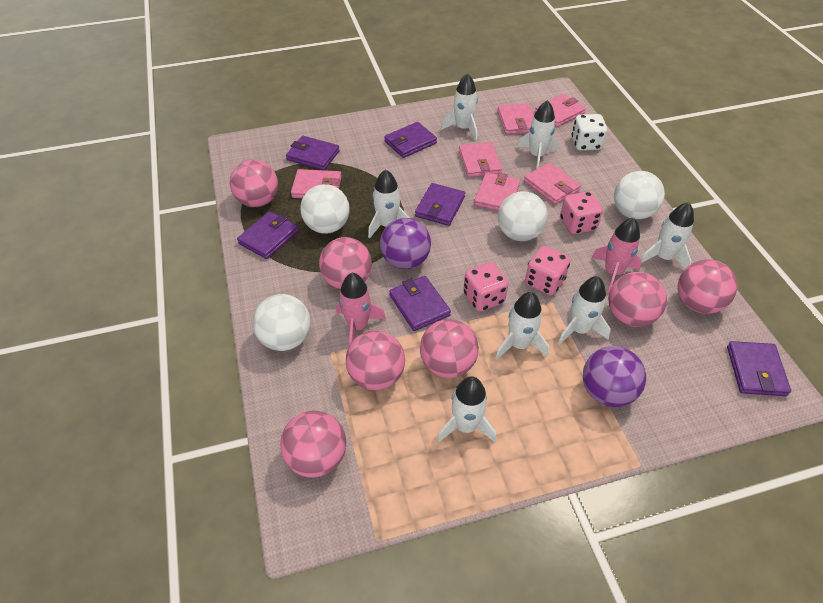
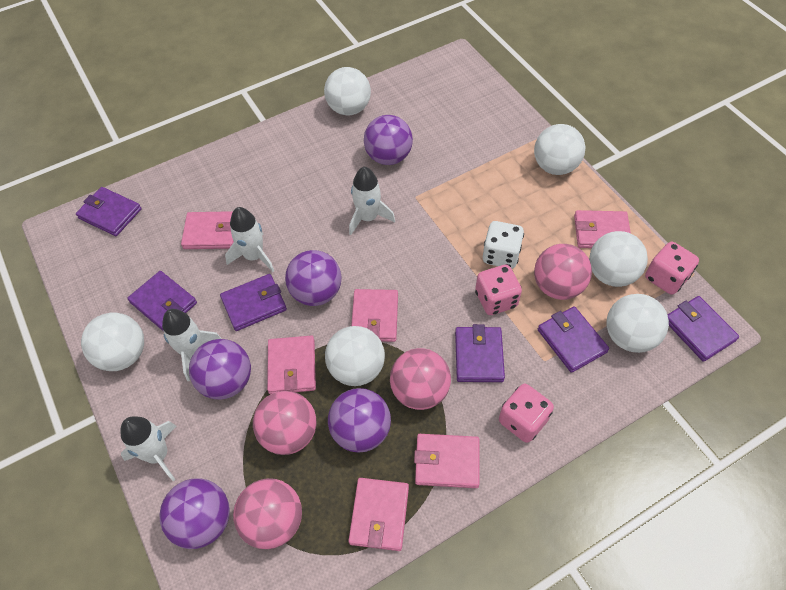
pink ball: [230,160,278,207] [280,411,346,478] [319,237,372,289] [346,330,405,390] [420,319,479,378] [608,272,667,327] [677,260,737,314] = 7 -> [233,478,302,549] [253,391,316,455] [390,348,451,410] [534,244,592,300] = 4
pink rocket: [336,273,386,344] [592,217,642,292] = 2 -> none = 0
purple ball: [380,218,431,269] [583,346,646,407] = 2 -> [160,478,230,549] [189,339,251,400] [285,250,342,306] [328,388,391,452] [364,115,413,165] = 5
white ball: [253,294,311,351] [300,184,350,234] [498,191,548,241] [614,171,665,219] = 4 -> [81,312,144,371] [324,67,371,115] [325,326,385,386] [534,124,586,175] [589,231,648,287] [607,294,669,353] = 6
white rocket: [368,169,409,238] [437,376,496,442] [441,73,478,140] [495,292,549,359] [517,100,558,169] [558,276,611,345] [641,202,694,269] = 7 -> [121,416,176,481] [162,309,222,381] [225,207,274,272] [349,167,395,235] = 4

